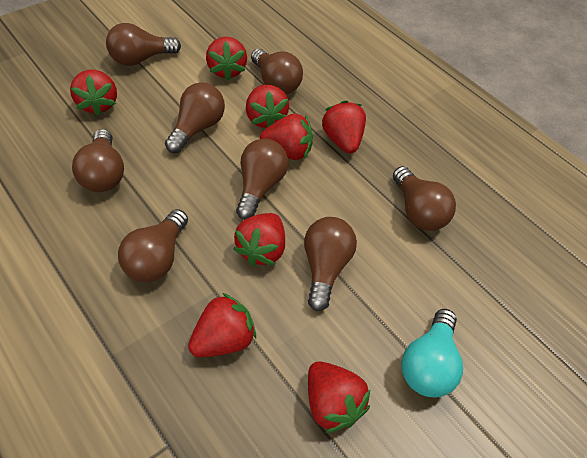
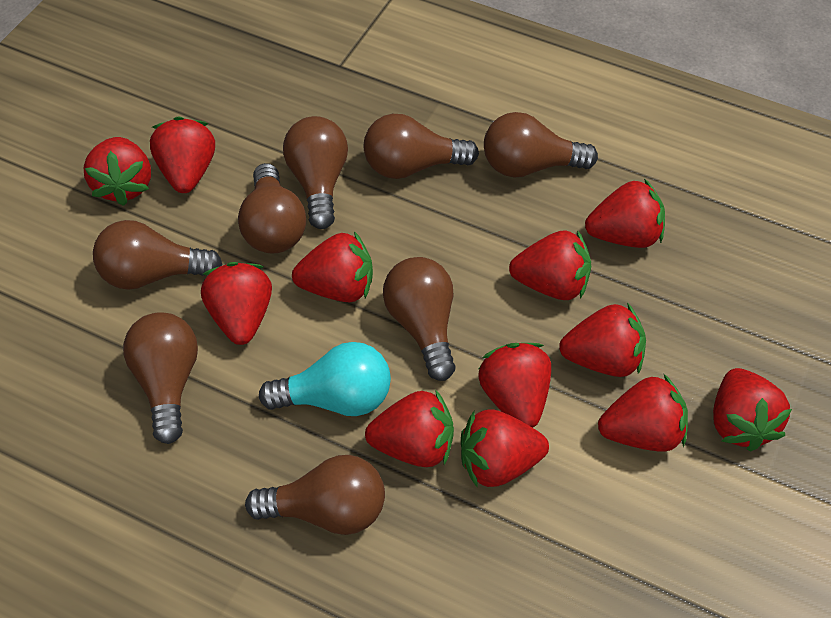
red strawberry: [70,70,117,116] [188,293,256,357] [206,37,247,80] [233,213,285,266] [246,85,289,128] [260,114,313,160] [308,361,371,433] [322,100,366,154] = 8 -> [84,137,151,206] [150,116,215,193] [201,262,272,345] [292,231,373,302] [365,389,454,467] [461,409,549,487] [478,343,551,428] [509,230,591,300] [559,303,646,377] [585,179,665,248] [598,373,688,452] [713,368,792,452] = 12

